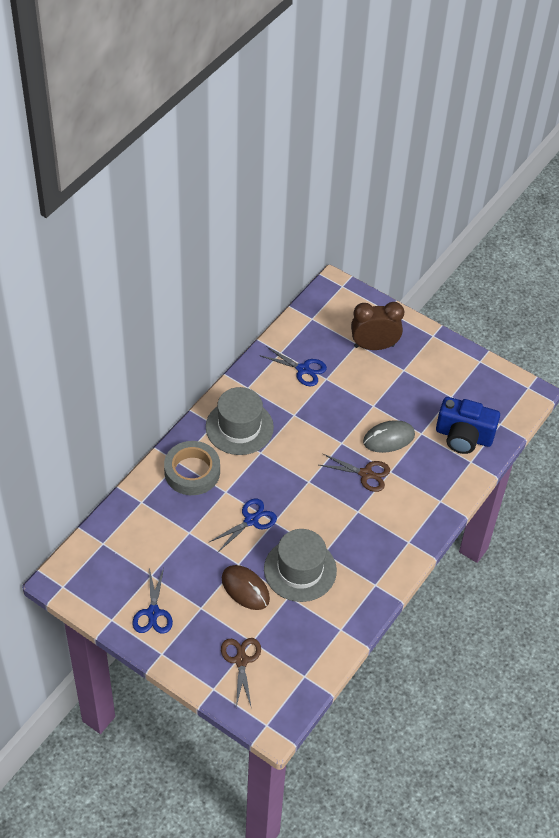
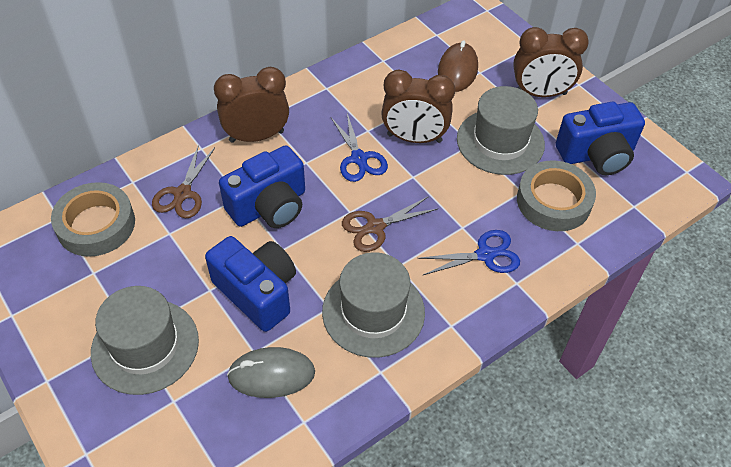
blue camera: [436,397,500,454] = 1 -> [205,236,296,332] [219,145,305,228] [556,102,645,175] = 3
blue scissors: [133,568,173,634] [208,499,277,552] [261,346,327,386] = 3 -> [331,113,388,182] [417,230,520,275] = 2
brown clock: [351,302,404,350] = 1 -> [214,67,289,143] [381,69,455,143] [513,27,589,97] = 3
grey hat: [206,387,274,455] [264,529,337,602] = 2 -> [91,286,199,395] [322,252,425,358] [457,86,545,175] = 3
grey tape: [164,441,220,495] = 1 -> [51,182,135,257] [517,160,596,231] = 2

